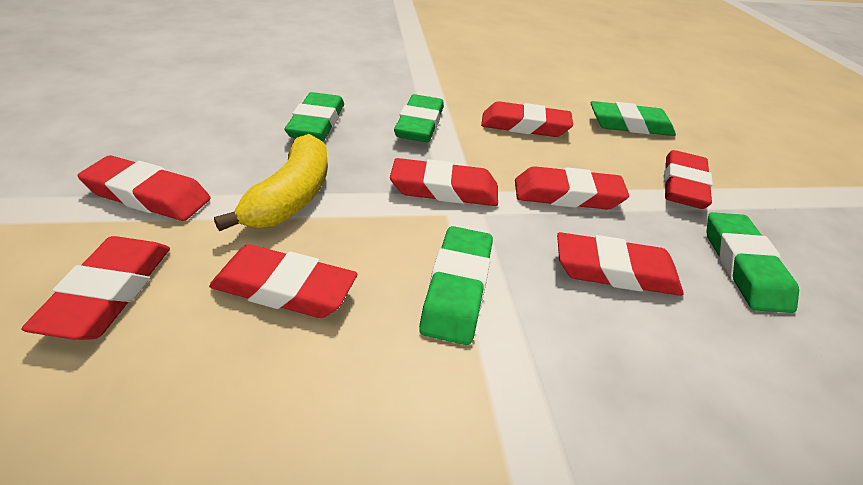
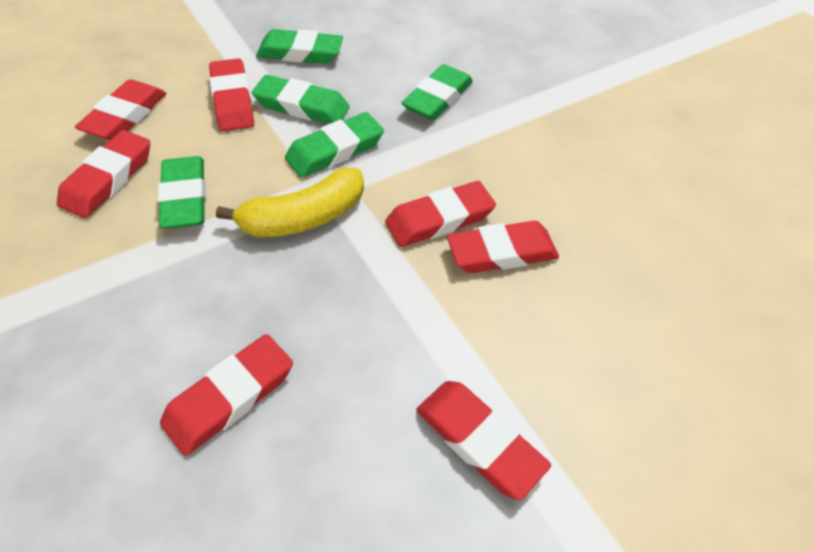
red eraser: [21,236,170,340] [77,155,211,221] [209,244,357,318] [390,158,498,206] [481,101,573,137] [515,166,629,209] [557,232,683,296] [664,150,713,209] = 8 -> [57,130,150,218] [75,79,167,140] [160,334,293,456] [209,58,254,131] [385,181,496,247] [416,381,551,500] [447,221,559,273] = 7

